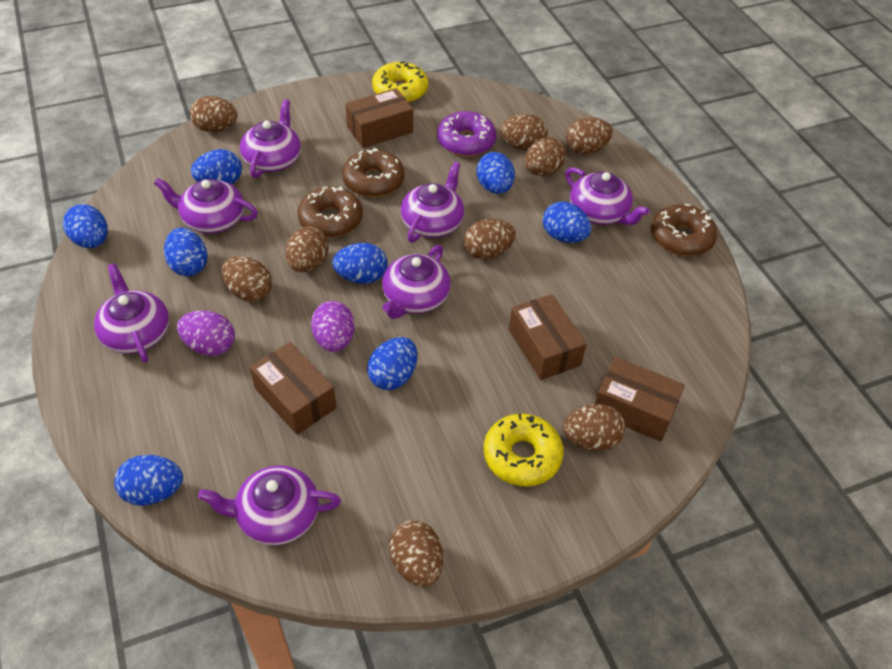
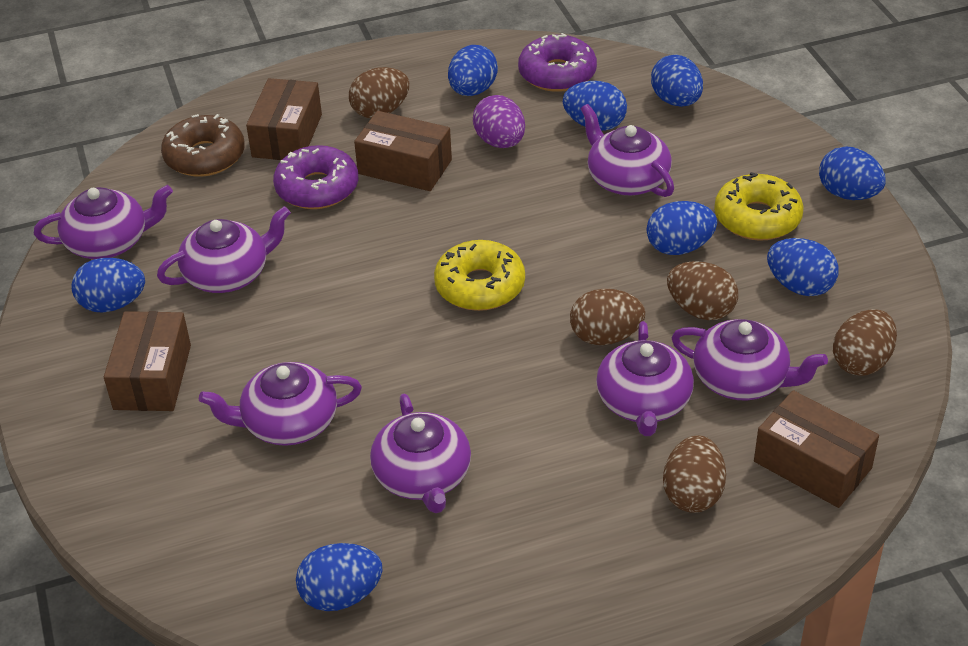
brown donut: [297,186,363,238] [342,148,405,197] [651,204,717,256] = 3 -> [161,114,245,177] = 1
brown egg: [190,96,238,132] [222,256,272,302] [286,226,329,273] [389,520,443,587] [464,219,516,260] [500,114,548,150] [524,137,566,176] [563,404,625,451] [566,117,613,154] = 9 -> [349,67,409,118] [570,289,645,345] [663,435,726,513] [667,261,738,320] [833,309,897,376] = 5
purple donut: [437,111,496,156] = 1 -> [273,145,358,209] [518,33,597,92] = 2
purple egg: [177,310,235,356] [311,301,355,352] = 2 -> [473,95,525,148] = 1

